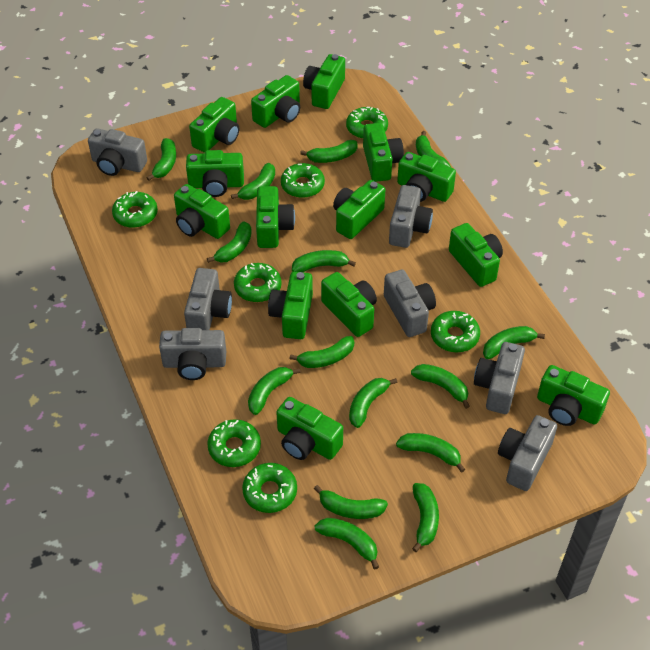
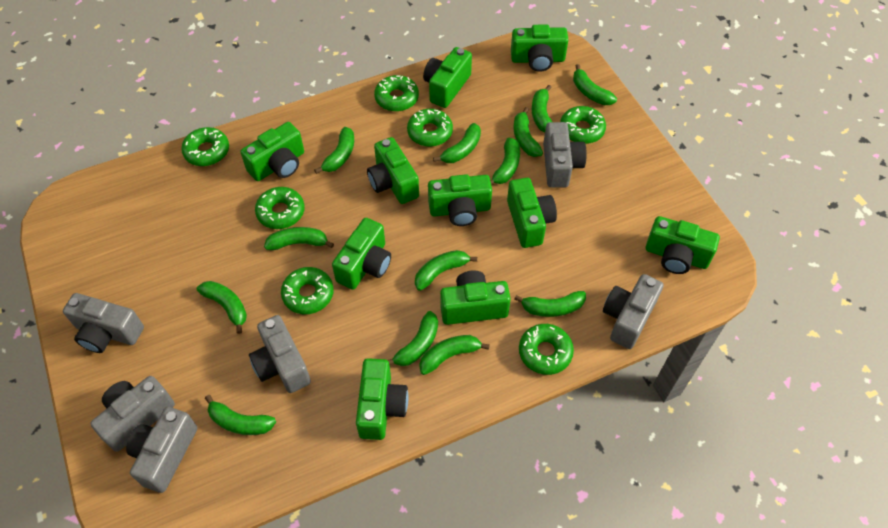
green banana: [146,138,176,181] [207,221,252,263] [231,163,275,200] [248,367,301,415] [289,336,354,368] [292,250,356,272] [300,140,357,163] [314,485,388,519] [315,518,379,569] [349,378,397,428] [396,433,465,473] [411,364,470,409] [412,483,439,552] [416,131,451,167] [483,326,545,359] = 15 -> [197,281,247,334] [205,395,276,435] [264,227,334,250] [314,127,354,174] [388,311,438,366] [415,250,477,291] [419,335,490,375] [433,123,481,163] [490,137,520,184] [514,107,543,157] [514,291,586,317] [532,85,552,132] [573,64,617,105] = 13
green camera: [174,184,230,239] [186,150,244,197] [189,97,239,153] [251,75,300,128] [256,186,295,248] [268,272,313,339] [276,397,343,460] [303,54,345,109] [321,272,377,337] [333,180,385,239] [363,123,404,182] [397,152,456,202] [449,223,503,287] [537,365,610,426] = 14 -> [240,122,304,181] [332,218,391,290] [356,358,408,440] [367,137,419,204] [423,47,472,108] [428,174,492,226] [440,270,511,325] [507,178,557,248] [511,24,568,72] [646,216,720,274] = 10
grey camera: [88,128,147,176] [159,328,226,380] [184,268,232,330] [384,269,436,337] [389,185,433,248] [474,342,525,414] [498,415,557,491] = 7 -> [63,293,144,353] [90,376,175,452] [126,407,197,493] [249,315,311,393] [543,122,587,188] [603,274,664,349] = 6

